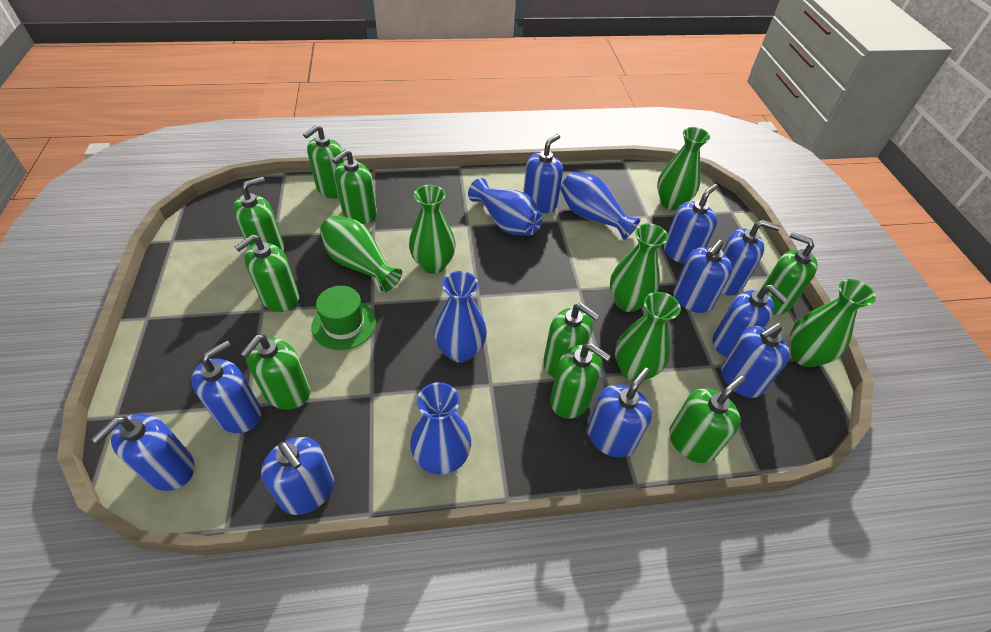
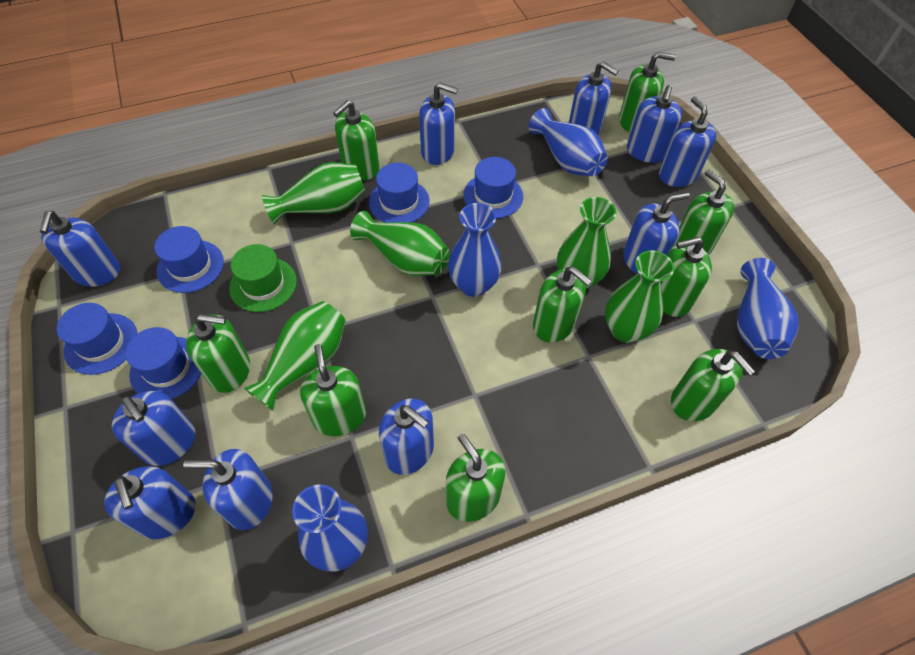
blue hat: none = 0 -> [57,303,138,375] [126,327,201,399] [154,226,224,293] [369,163,430,223] [463,157,523,219] = 5
green vase: [320,215,402,292] [409,185,456,274] [610,223,668,312] [615,292,681,381] [657,127,710,210] [790,279,876,367] = 6 -> [244,301,346,411] [262,162,365,224] [350,211,450,276] [557,197,617,289] [605,250,674,343] = 5

